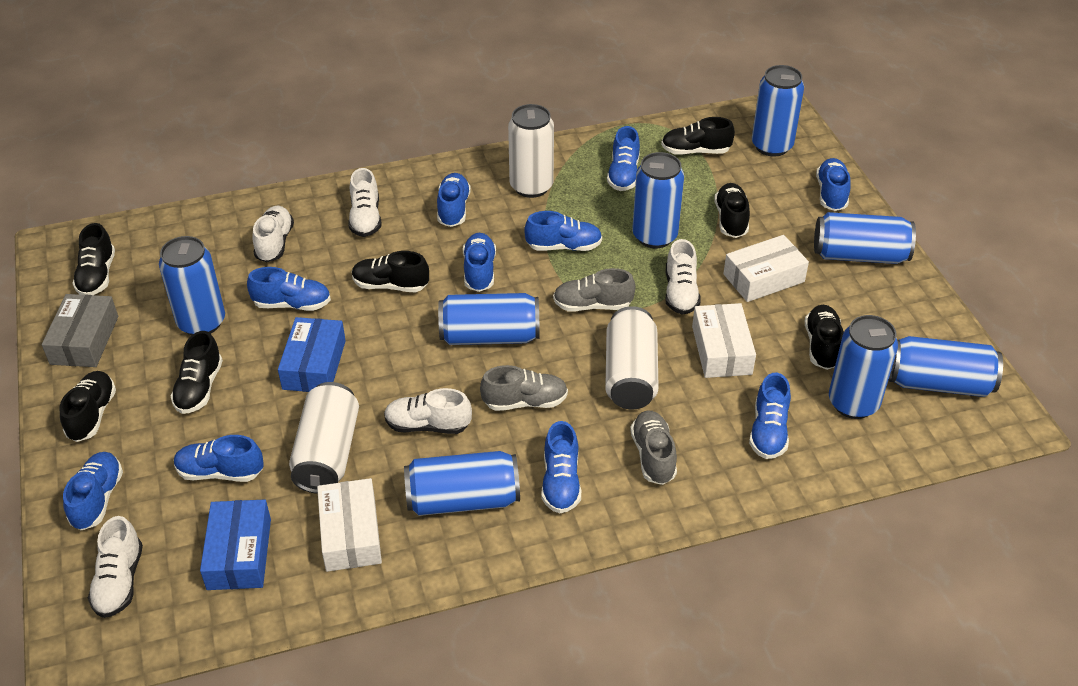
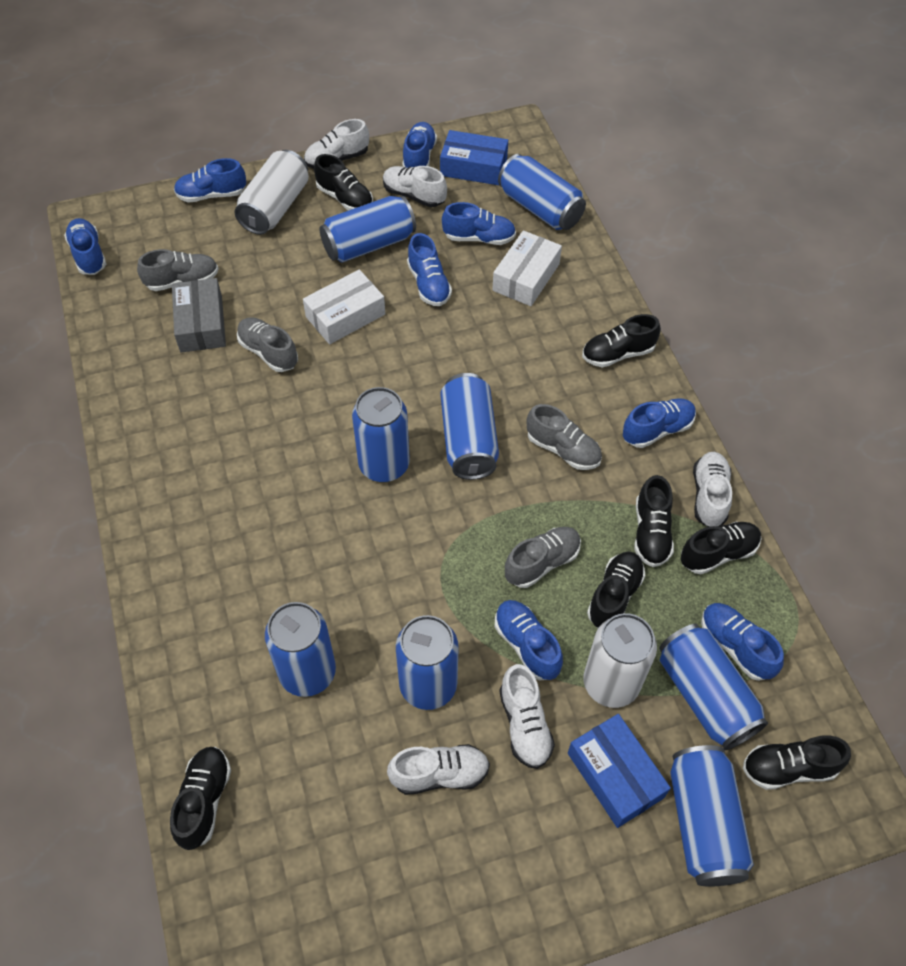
blue shoe: [63,452,123,530] [174,435,263,482] [247,267,331,311] [437,173,471,227] [463,233,496,292] [524,211,602,251] [542,421,581,513] [607,126,640,191] [749,373,791,459] [816,158,851,211] = 10 -> [64,218,106,275] [174,158,246,202] [402,122,437,168] [407,233,452,306] [442,202,516,245] [495,600,563,681] [623,398,696,448] [701,603,784,681] = 8
grey shoe: [480,365,568,411] [553,268,636,312] [630,411,677,485] = 3 -> [137,249,219,291] [237,317,298,372] [505,527,581,588] [527,404,602,470] = 4
white box: [317,478,382,572] [692,303,756,378] [723,235,809,302] = 3 -> [303,270,385,344] [492,230,562,306] = 2
white can: [289,382,359,494] [508,104,554,198] [605,306,659,409] = 3 -> [234,150,309,235] [583,613,657,708] = 2

